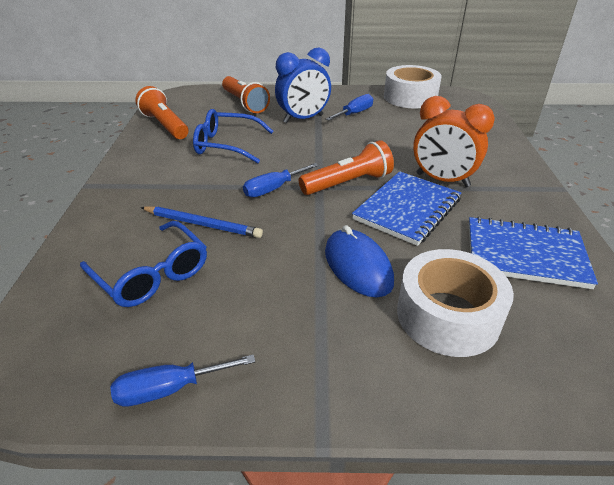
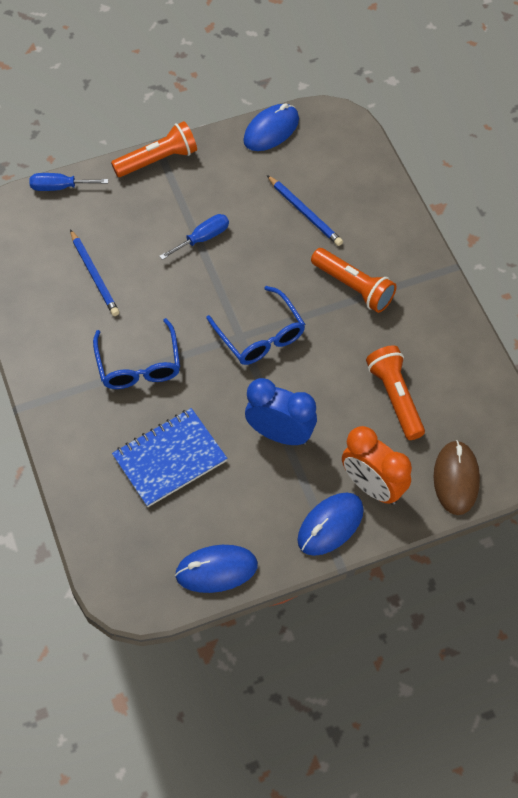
blue mouse: [325,225,394,298] = 1 -> [175,545,258,593] [243,103,299,151] [297,492,364,556] = 3
blue notebook: [352,171,461,246] [469,216,598,289] = 2 -> [112,408,227,507] = 1
blue pencil: [140,206,263,238] = 1 -> [70,229,120,316] [267,175,343,246] = 2
blue screwdriver: [110,355,255,407] [243,163,319,197] [326,94,373,121] = 3 -> [29,173,108,191] [159,214,229,260] = 2
brown mouse: none = 0 -> [434,440,480,515] = 1
white tape: [384,65,442,108] [397,249,514,357] = 2 -> none = 0

